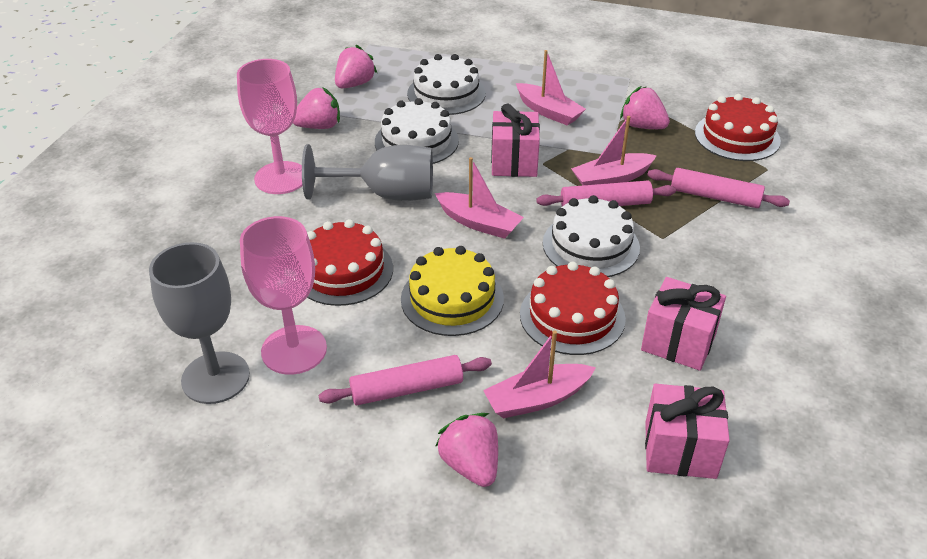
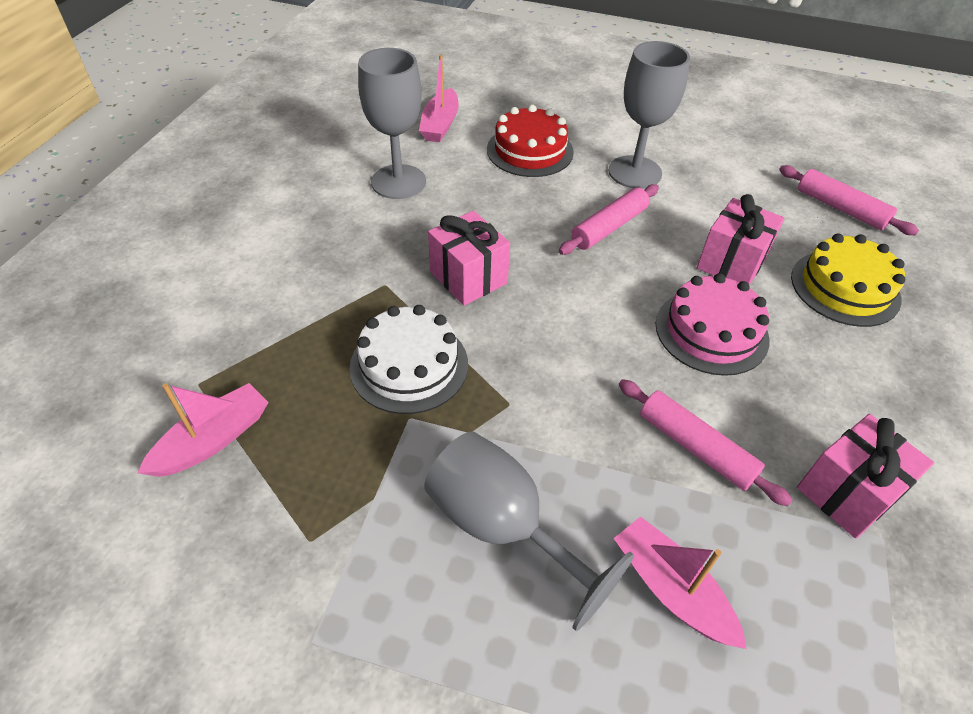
grey goblet: [149,242,250,404] [302,144,433,201] = 2 -> [358,48,426,199] [424,432,634,631] [608,41,690,189] = 3
pink boat: [435,157,524,239] [483,330,596,418] [516,50,586,126] [571,116,657,185] = 4 -> [138,383,269,477] [419,55,459,142] [613,516,747,649] = 3
pink cake: none = 0 -> [656,273,770,376] = 1
pink goblet: [237,59,302,194] [240,216,327,375] = 2 -> none = 0
pink strawberry: [293,87,340,129] [335,45,377,88] [435,413,498,487] [620,86,670,129] = 4 -> none = 0
red cake: [307,219,393,306] [520,262,626,355] [695,94,781,161] = 3 -> [487,105,574,177] = 1
white cake: [375,98,459,164] [407,54,486,115] [543,195,640,277] = 3 -> [350,305,468,414] = 1

